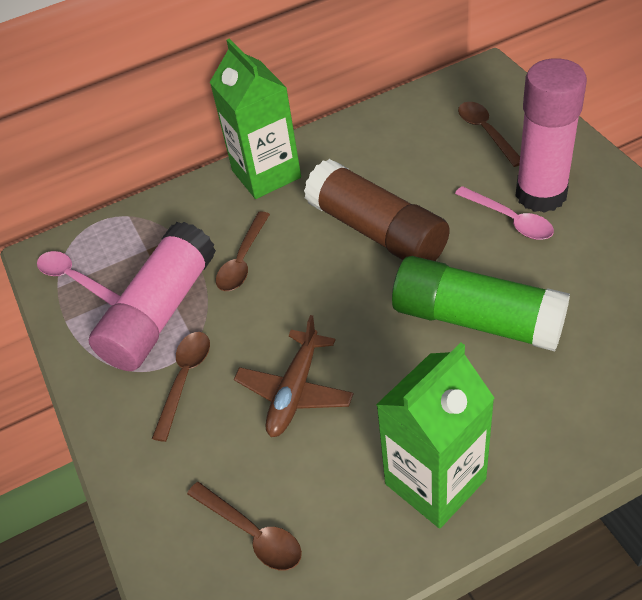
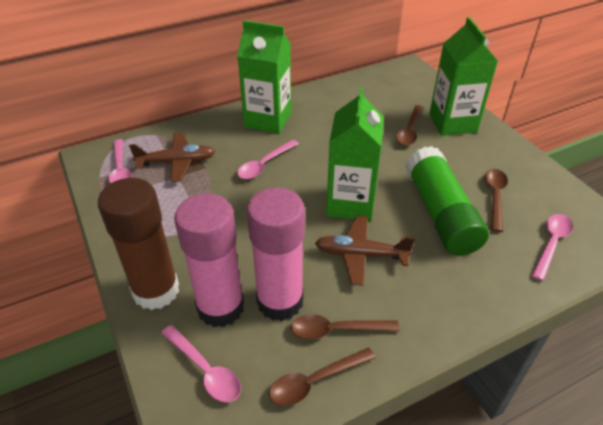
brown plane: [234,315,354,437] = 1 -> [129,132,215,182] [315,216,415,286] = 2
green carton: [210,38,301,199] [376,343,495,528] = 2 -> [237,20,291,134] [326,87,384,221] [429,17,498,136] = 3
pink spoon: [37,251,120,306] [455,186,554,240] = 2 -> [109,139,132,184] [161,325,241,403] [237,140,299,179] [532,214,573,281] = 4

